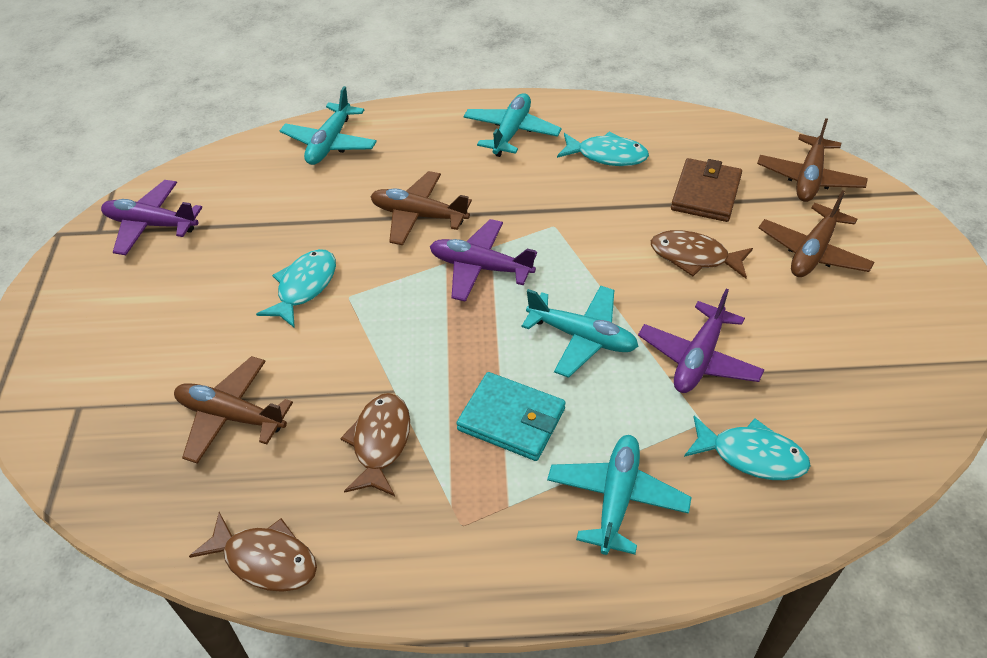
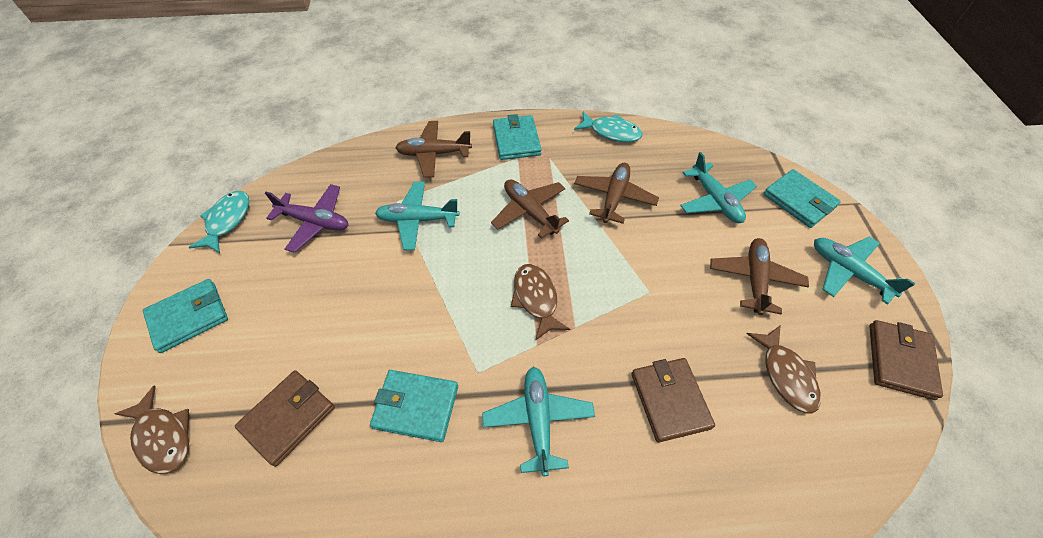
brown wallet: [671,158,742,222] = 1 -> [235,370,335,467] [631,358,715,442] [869,320,943,400] = 3
purple plane: [101,180,202,255] [430,219,537,302] [638,289,765,393] = 3 -> [265,184,348,253] = 1
turquoise fish: [256,249,336,328] [557,132,649,166] [684,416,811,480] = 3 -> [189,191,249,253] [574,112,642,142] = 2
turquoise wallet: [456,372,566,461] = 1 -> [143,279,228,353] [370,370,458,442] [493,114,542,160] [763,169,841,228] = 4

